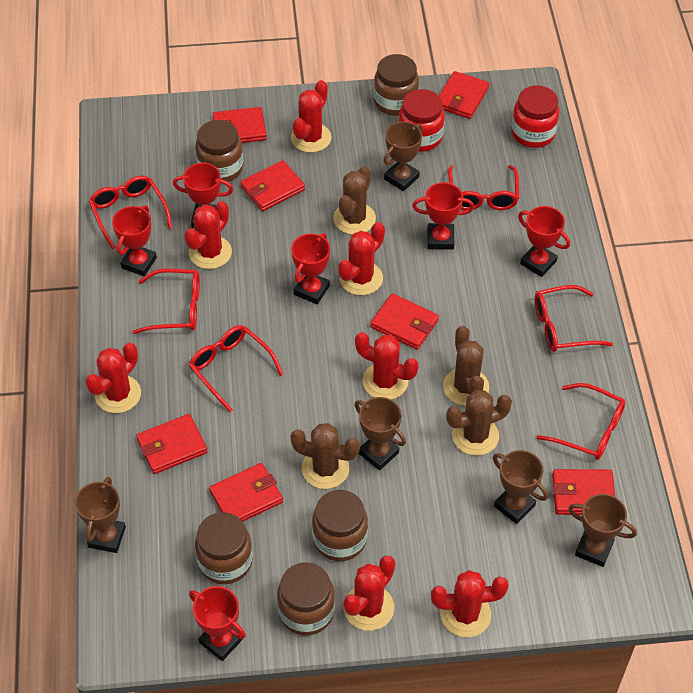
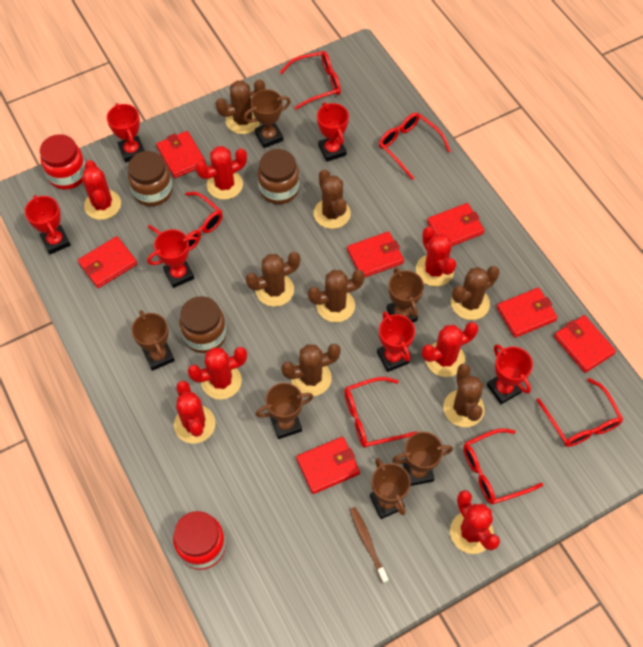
brown cactus: [290,423,360,489] [333,166,376,235] [443,326,489,406] [446,390,512,456] = 4 -> [215,79,265,134] [246,252,300,307] [281,344,341,396] [308,270,365,322] [314,169,351,229] [443,364,485,427] [451,266,500,320] = 7
brown jar: [195,512,253,584] [196,120,243,182] [277,562,335,636] [312,490,368,561] [374,54,419,116] = 5 -> [128,151,172,206] [179,296,226,353] [258,149,299,204] = 3
brown toothbrush: none = 0 -> [350,507,389,584] = 1
brown trophy: [75,477,126,553] [354,397,406,470] [384,122,423,191] [493,450,548,524] [568,494,637,567] = 5 -> [131,310,175,371] [244,89,291,148] [256,383,313,439] [370,458,411,519] [387,267,424,323] [392,432,453,486] = 6

